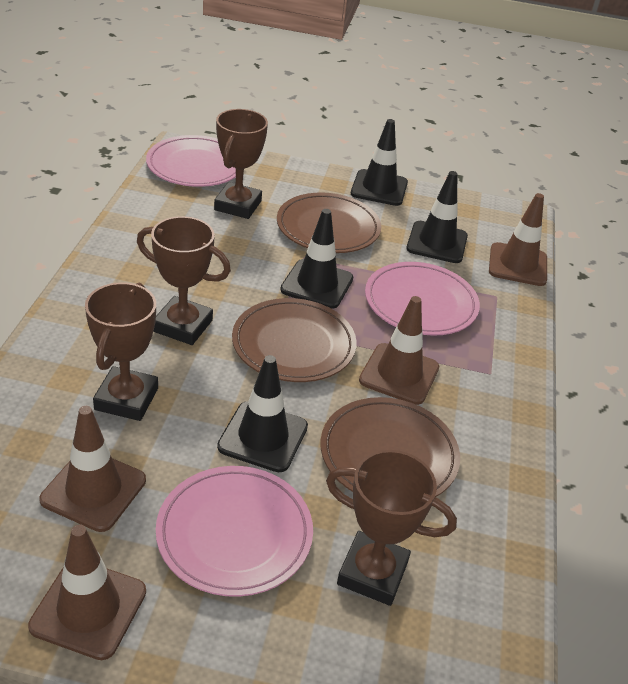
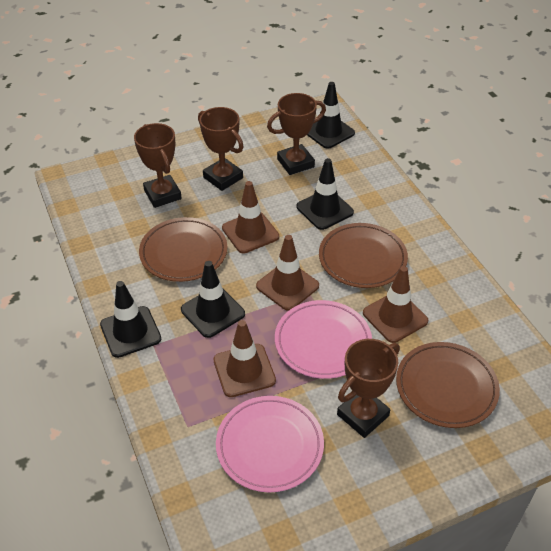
pink plate: [146,135,236,187] [156,466,313,597] [365,262,480,336] = 3 -> [216,396,324,492] [275,300,372,379] = 2

